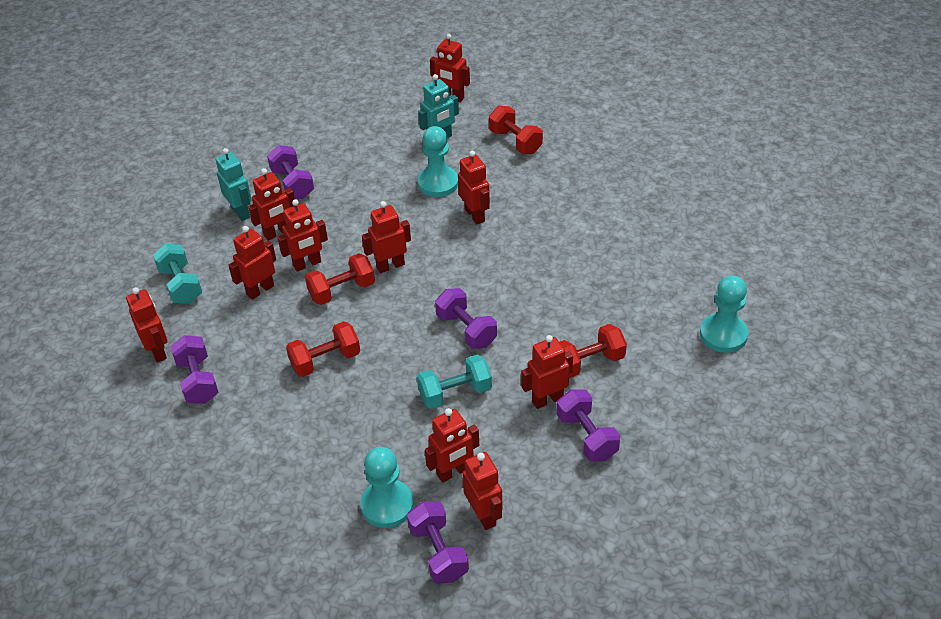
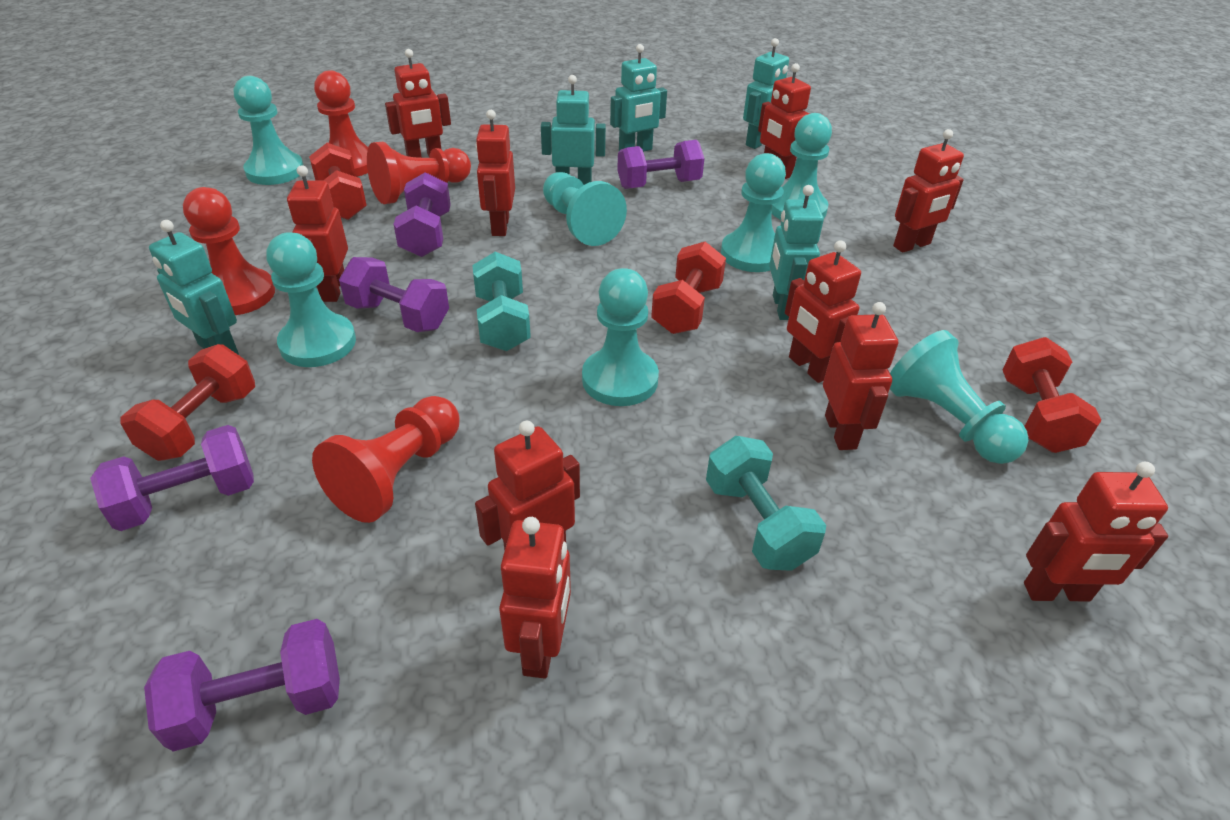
red pawn: none = 0 -> [183,187,275,315] [312,396,459,523] [314,70,368,177] [367,142,471,204] = 4
turquoise pawn: [360,447,414,528] [418,126,458,197] [700,275,748,353] = 3 -> [234,76,304,185] [267,232,356,367] [543,172,627,246] [582,268,659,406] [721,153,786,272] [772,113,832,220] [890,330,1028,464] = 7
turquoise robot: [216,148,252,221] [418,74,459,138] = 2 -> [149,220,239,355] [541,75,606,185] [610,44,667,152] [743,38,789,149] [769,185,824,320] = 5

